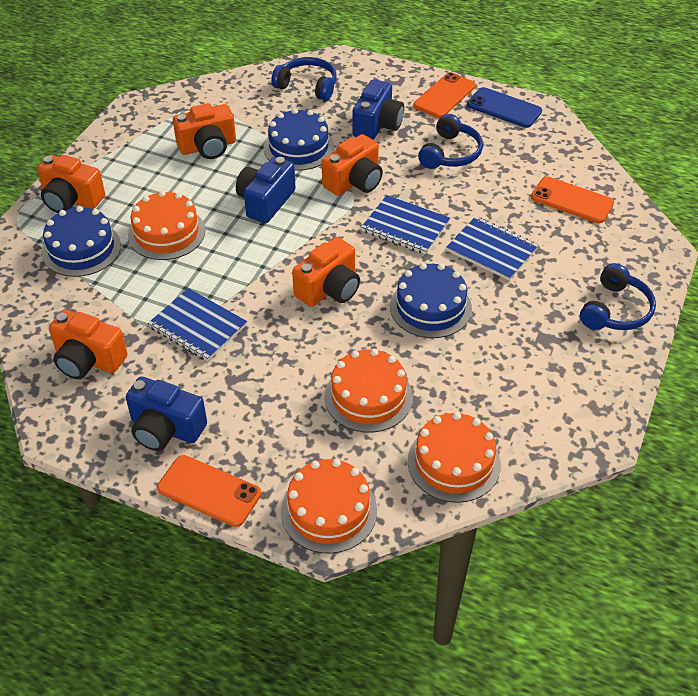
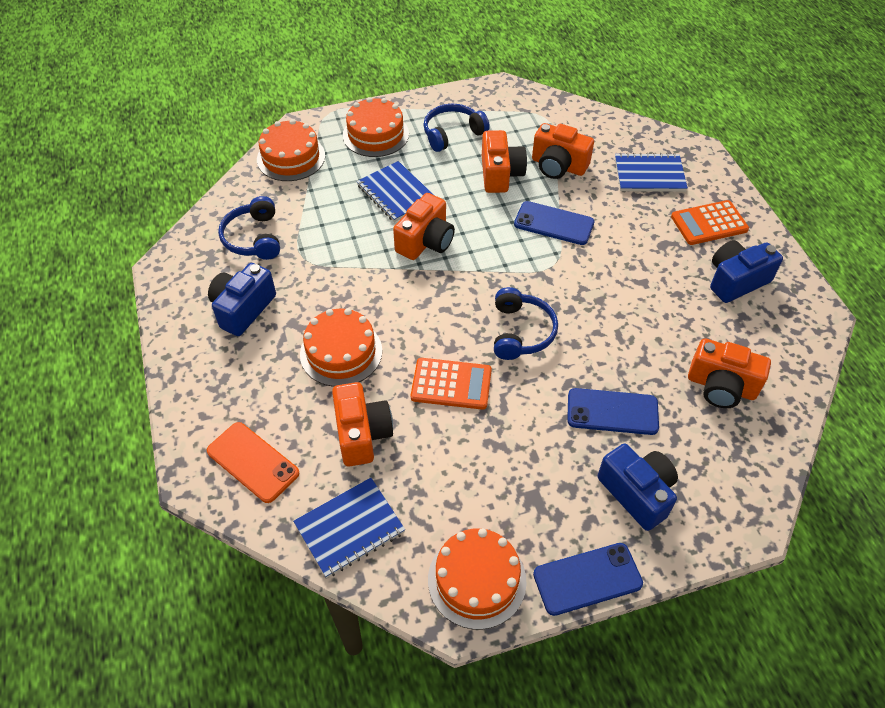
blue cake: [42,206,121,277] [264,108,334,171] [390,263,472,338] = 3 -> none = 0
blue phone: [467,87,542,128] = 1 -> [514,201,594,245] [533,543,643,616] [567,388,659,435] = 3
orange calculator: none = 0 -> [411,358,492,410] [671,200,749,245] = 2
orange phone: [157,455,261,527] [413,72,476,118] [531,176,614,223] = 3 -> [207,422,299,503] = 1

